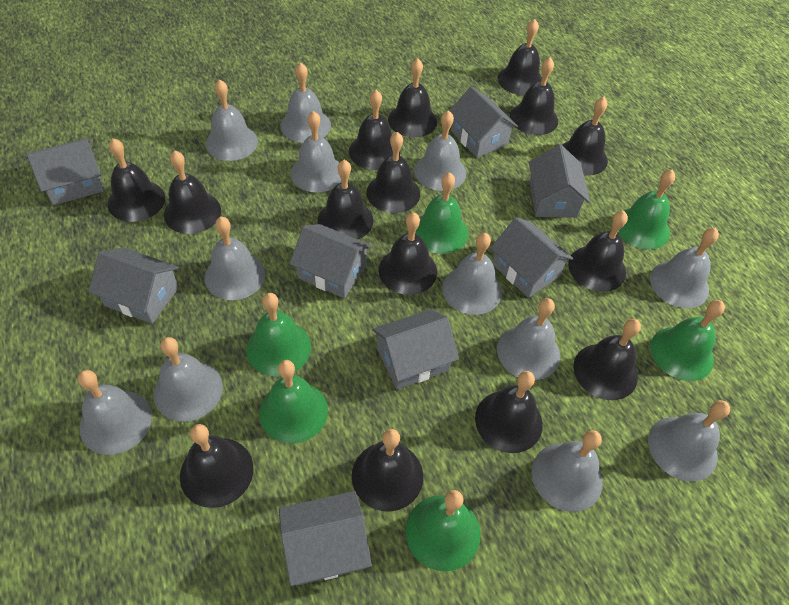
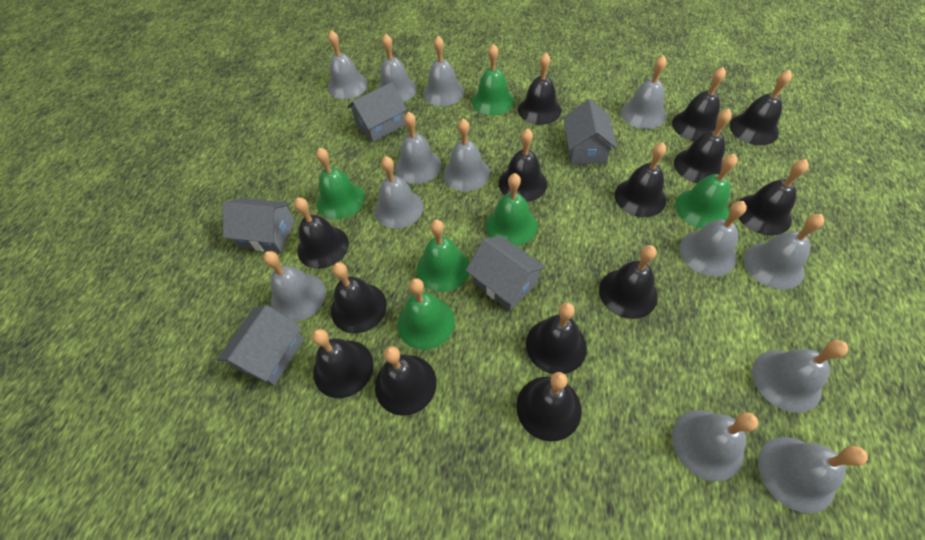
black bell: [108,138,165,222] [164,151,221,234] [180,424,253,508] [317,160,374,239] [349,90,400,170] [352,429,423,512] [366,132,420,213] [379,212,437,295] [388,58,437,137] [475,371,543,453] [498,19,542,95] [510,57,558,135] [562,97,608,176] [568,211,628,292] [573,319,641,400] = 15 -> [294,197,349,269] [312,329,374,398] [331,262,387,333] [375,346,436,416] [499,128,547,202] [516,372,582,441] [518,53,561,125] [526,303,587,374] [599,245,658,319] [615,142,666,217] [672,67,726,141] [674,109,732,183] [730,70,792,145] [739,159,809,235] = 14
grey bell: [78,370,152,455] [154,337,223,422] [205,217,265,300] [206,79,258,161] [281,63,331,143] [291,111,341,192] [414,110,466,191] [442,233,502,315] [497,298,560,380] [532,430,603,512] [648,400,730,481] [650,228,719,308] = 12 -> [263,251,326,322] [328,30,368,99] [374,156,423,229] [377,34,417,102] [395,111,441,184] [423,36,464,106] [443,119,490,191] [621,55,667,129] [672,410,758,481] [679,201,747,276] [744,214,825,290] [752,340,848,413] [758,437,868,513] = 13
grey house: [27,138,104,205] [89,248,179,324] [279,491,372,586] [290,224,372,298] [372,309,459,390] [449,86,518,158] [490,217,573,298] [529,145,590,218] = 8 -> [217,305,304,386] [223,198,295,253] [347,82,407,142] [466,236,546,311] [563,99,617,164] = 5

